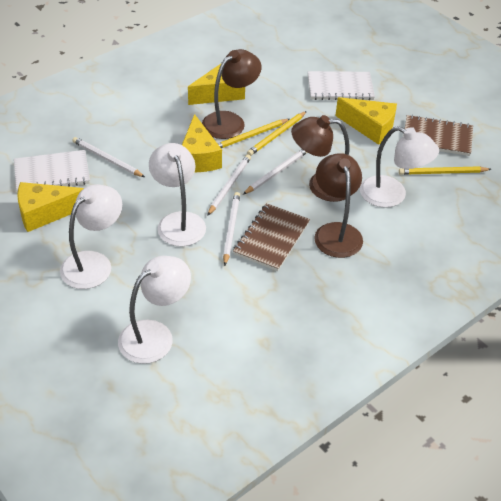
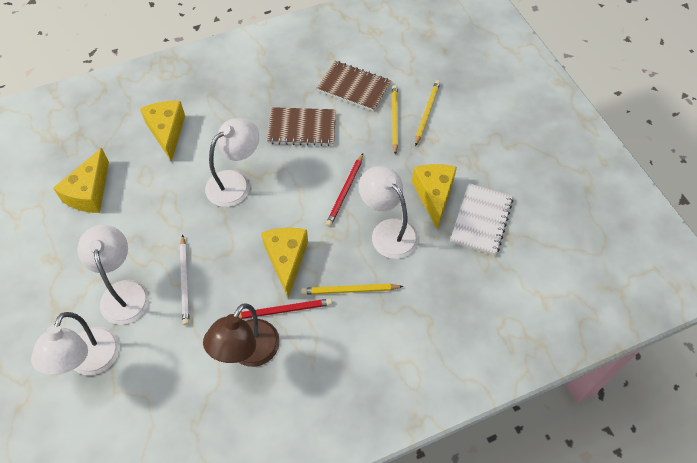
brown lamp: [202,49,262,139] [291,115,350,202] [314,153,363,258] = 3 -> [203,303,280,367] = 1
red pencil: none = 0 -> [239,299,332,319] [326,153,363,227] = 2
white notebook: [14,150,90,193] [308,71,375,100] = 2 -> [450,183,513,256] = 1
white pencil: [72,137,145,177] [207,154,251,216] [223,192,240,266] [243,149,307,195] = 4 -> [180,235,190,325] = 1

